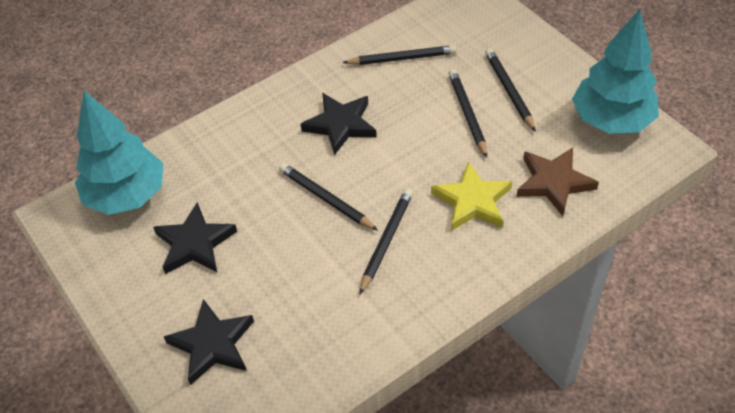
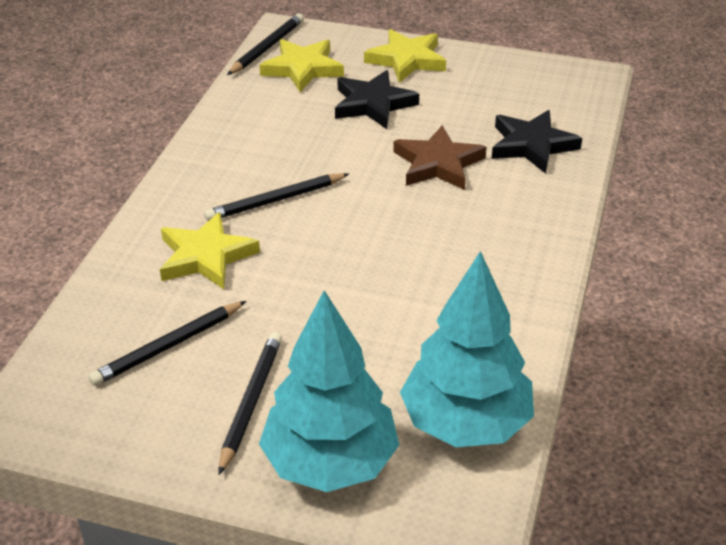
black pencil: [279,163,378,230] [342,45,457,65] [359,188,413,295] [448,69,487,158] [485,48,536,132] = 5 -> [88,301,246,386] [204,173,349,221] [219,332,282,475] [227,13,304,75] = 4
black star: [153,202,237,274] [164,299,254,385] [301,93,377,155] = 3 -> [335,70,419,129] [492,110,582,174] = 2
yellow star: [431,161,512,231] = 1 -> [160,212,260,289] [259,39,344,92] [364,29,446,83] = 3

